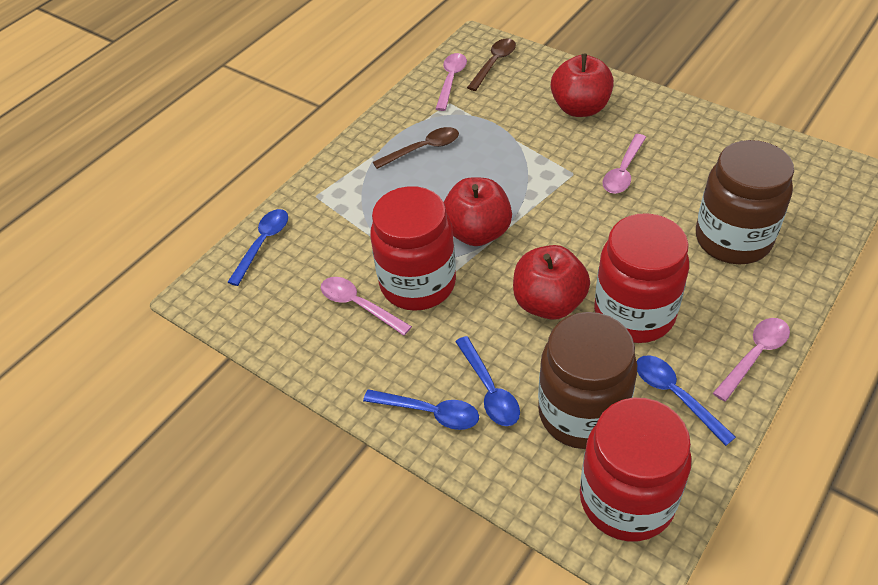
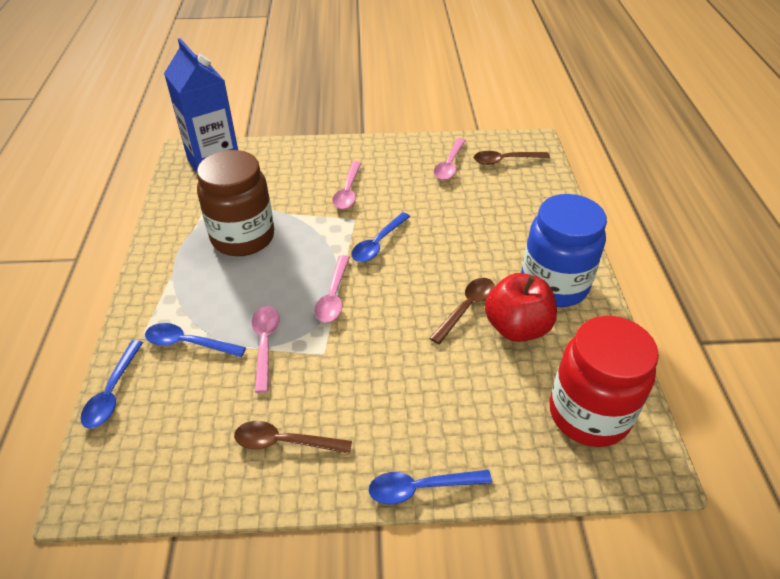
blue carton: none = 0 -> [164,38,238,173] = 1
blue jar: none = 0 -> [521,194,607,307] = 1
brown jar: [538,312,637,449] [696,140,794,264] = 2 -> [197,150,274,256] = 1
brown spoon: [373,127,459,169] [467,38,516,91] = 2 -> [234,421,352,454] [430,278,495,344] [474,151,550,165] = 3
red apple: [444,177,512,246] [513,245,590,320] [551,54,614,117] = 3 -> [485,273,557,342] = 1
red jar: [370,186,456,311] [580,398,692,541] [594,213,689,343] = 3 -> [549,316,659,447] = 1

